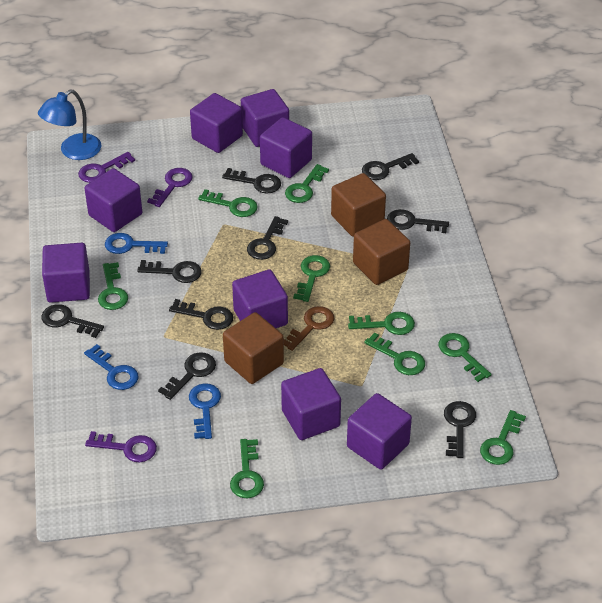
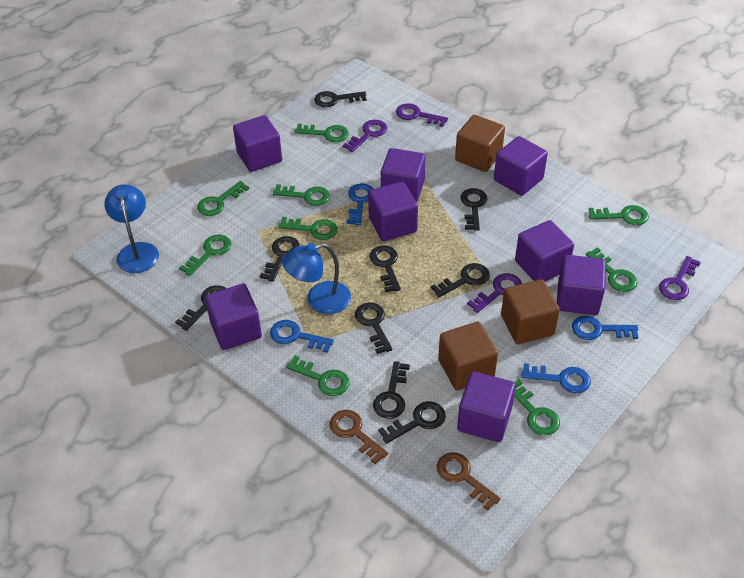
blue key: [84,344,139,390] [105,233,168,254] [189,383,221,439] = 3 -> [270,320,334,353] [347,183,373,225] [521,363,591,393] [572,316,638,340] = 4
blue lamp: [38,90,101,160] = 1 -> [104,184,159,273] [282,243,351,314] = 2
brown key: [284,306,334,351] = 1 -> [330,410,388,464] [437,452,501,510] = 2
purple key: [78,152,135,183] [85,431,157,463] [147,168,193,207] = 3 -> [343,120,387,152] [396,103,448,127] [467,273,522,313] [659,256,701,300] = 4

